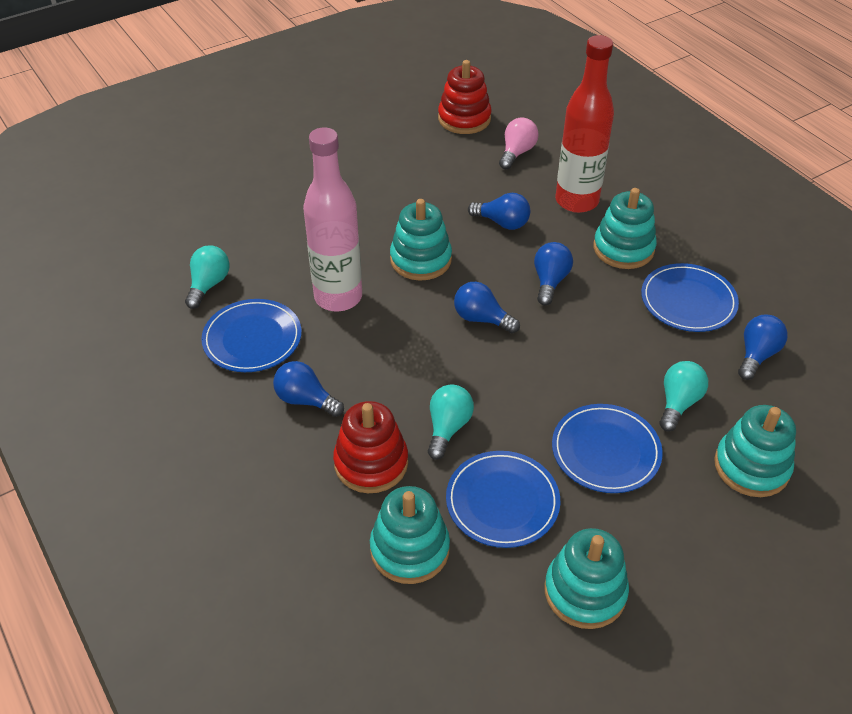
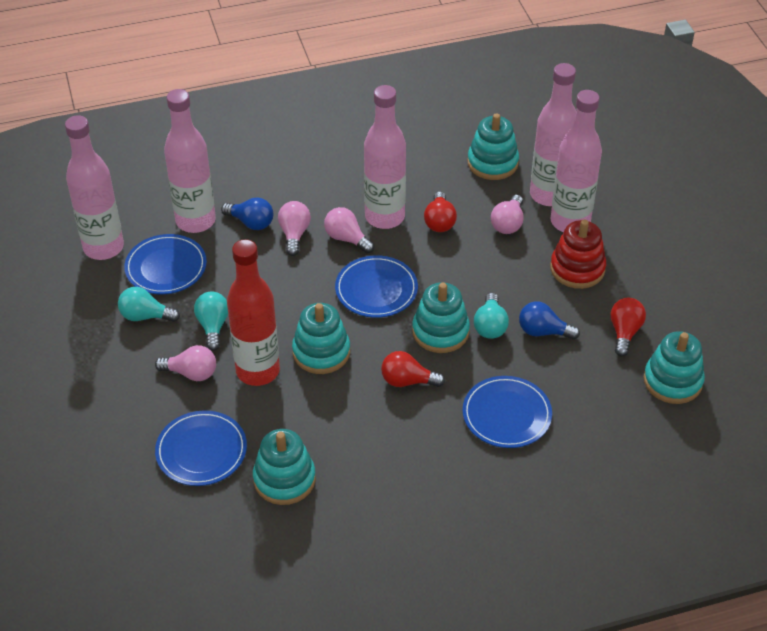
blue light bulb: [273,361,344,417] [454,282,520,333] [468,193,530,230] [534,242,573,306] [738,315,788,380] = 5 -> [221,197,273,230] [519,301,580,340] = 2
pink bottle: [303,127,362,311] = 1 -> [65,115,124,260] [164,89,216,233] [364,85,406,229] [530,63,576,206] [550,90,602,232] = 5
pink light bulb: [499,117,539,169] = 1 -> [155,345,216,381] [278,201,311,256] [324,207,374,253] [491,195,524,234] = 4
red light bulb: none = 0 -> [381,351,445,387] [424,191,457,232] [611,298,646,357] = 3
red stacking toy: [333,401,408,493] [438,60,491,134] = 2 -> [550,219,606,289] = 1

